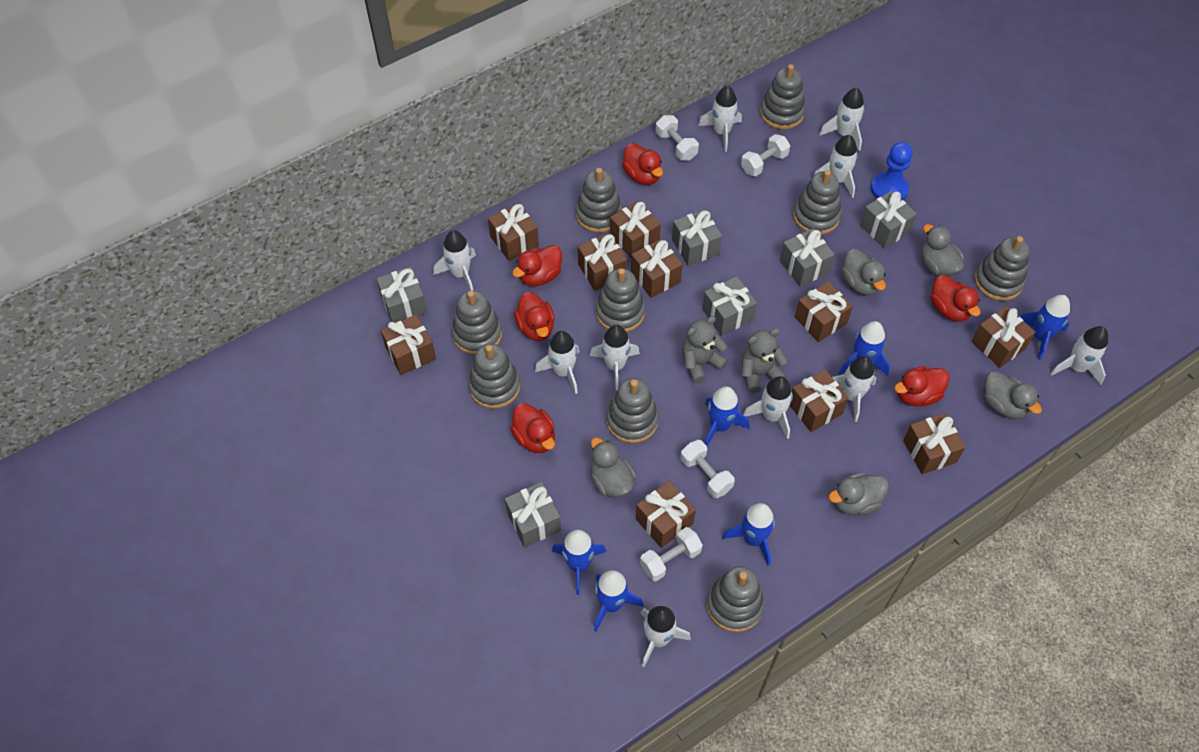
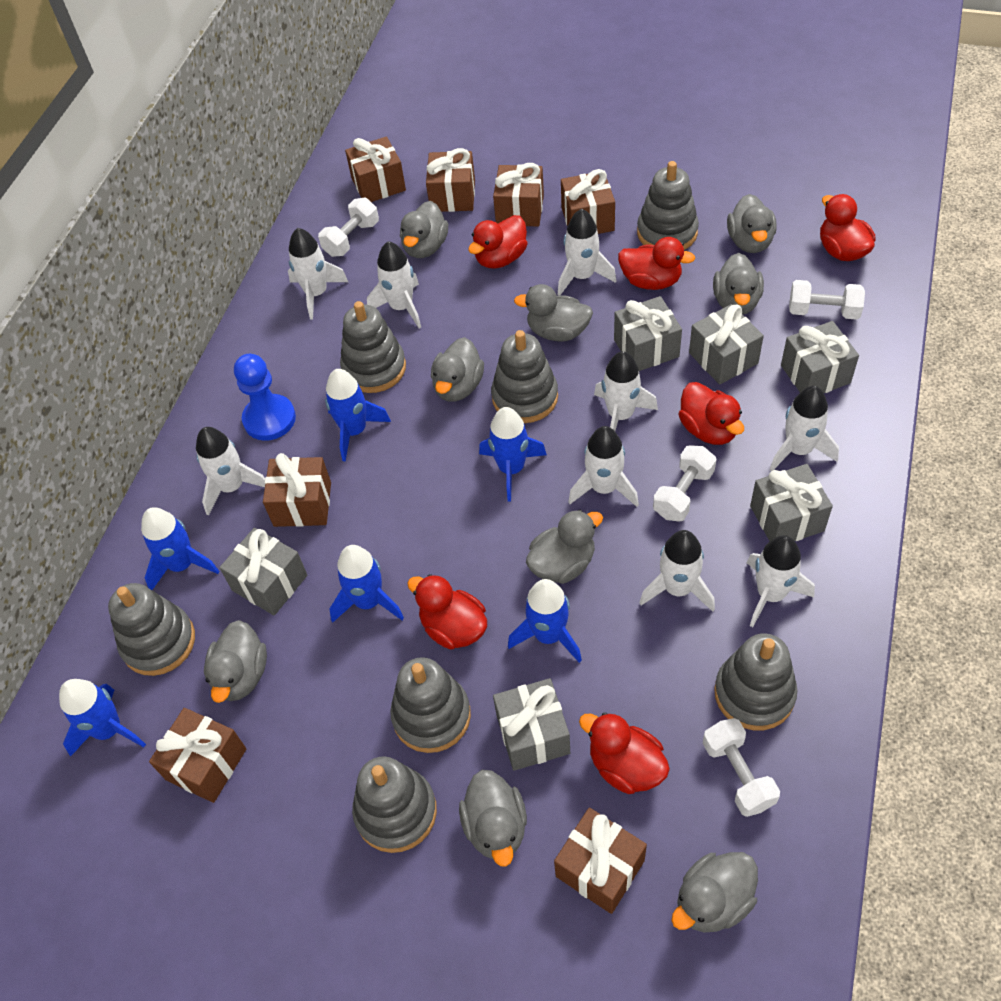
brown gift: [381,315,436,375] [488,203,539,261] [578,233,627,291] [610,201,661,258] [631,239,683,298] [636,481,696,548] [790,370,849,432] [795,281,853,342] [903,413,966,474] [972,306,1035,368] = 10 -> [149,708,246,803] [263,453,331,527] [345,136,406,202] [426,148,475,212] [493,163,544,227] [554,808,647,914] [561,169,615,234] = 7
grey duck: [591,438,636,498] [829,472,889,515] [841,249,886,296] [921,224,964,276] [984,371,1042,419] = 5 -> [204,620,267,703] [400,201,448,258] [431,337,484,402] [459,770,527,867] [514,284,593,342] [526,510,603,584] [671,852,758,932] [713,253,764,315] [727,194,777,253] = 9
grey stacking toy: [452,290,502,355] [468,344,520,409] [575,168,623,233] [596,268,645,332] [606,378,659,443] [706,566,764,632] [760,64,805,129] [793,170,842,235] [974,236,1030,301] = 9 -> [108,583,195,676] [340,301,406,393] [352,757,437,853] [390,657,471,753] [491,330,558,423] [637,161,699,250] [714,633,798,730] = 7
grey teddy bear: [682,316,728,384] [742,328,788,393] = 2 -> none = 0
white rocket: [433,230,476,291] [535,331,579,394] [590,325,640,391] [641,606,691,667] [698,86,742,152] [743,376,793,439] [814,135,858,198] [819,88,865,151] [832,356,876,422] [1050,326,1108,385] = 10 -> [196,427,265,516] [288,228,348,319] [367,241,421,328] [557,209,617,296] [568,426,639,507] [594,351,658,431] [640,530,715,612] [747,535,815,627] [770,386,839,471] = 9

